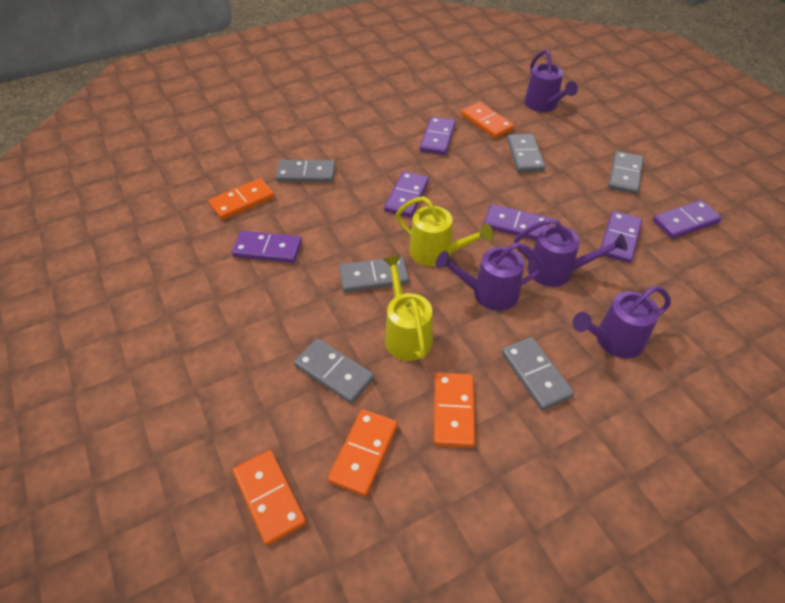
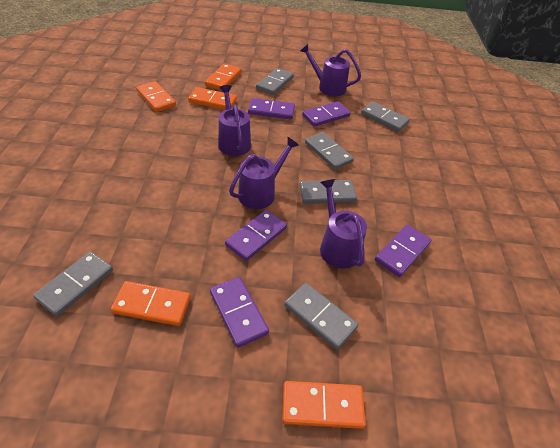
purple domino: [232,231,302,263] [384,171,429,218] [420,117,456,155] [483,204,550,241] [601,211,642,263] [653,200,722,239] = 6 -> [210,277,269,348] [225,210,287,261] [248,98,295,120] [302,101,351,127] [375,225,431,277] = 5
yellow watering can: [383,255,433,361] [396,196,493,266] = 2 -> none = 0

